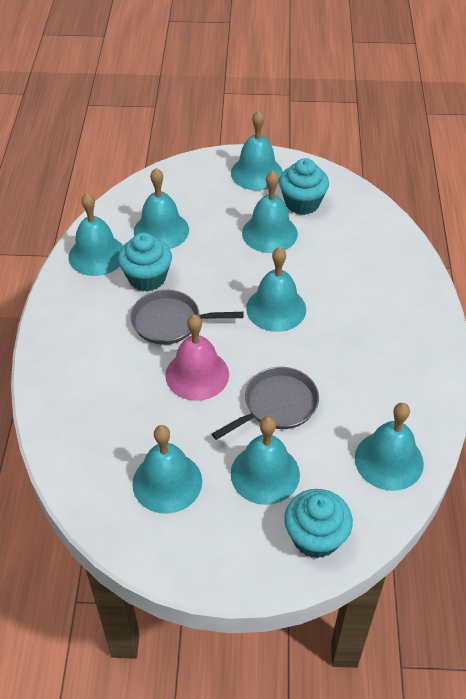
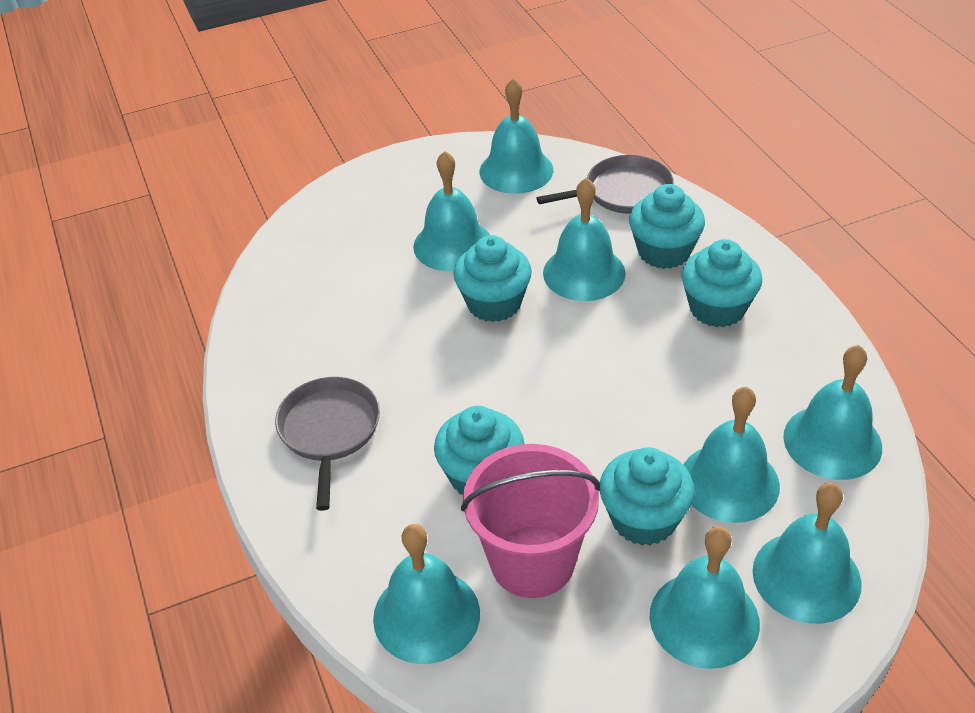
pink bell: [165,314,229,401] = 1 -> none = 0
pink bucket: none = 0 -> [461,444,600,598] = 1
turquoise cupcake: [118,233,172,292] [279,158,329,215] [284,489,353,559] = 3 -> [434,406,524,495] [453,235,532,322] [600,447,695,545] [629,184,705,269] [681,239,762,327] = 5

